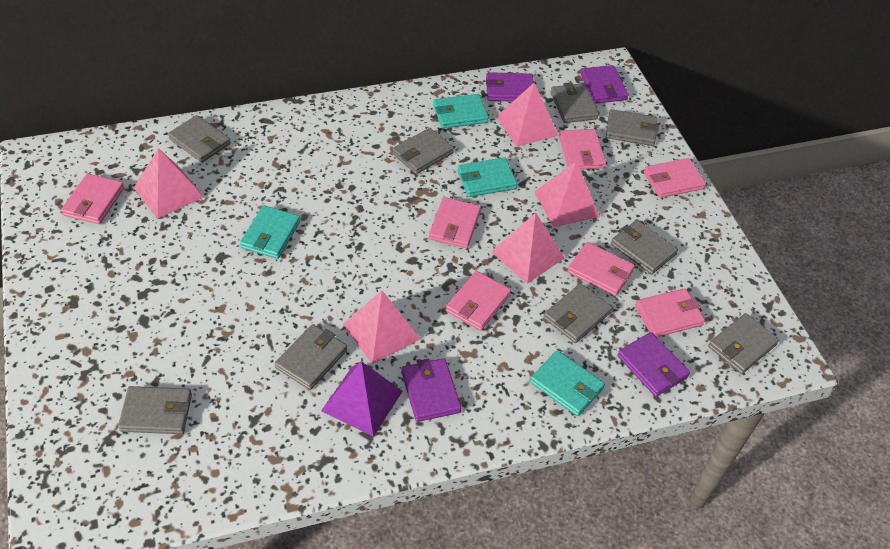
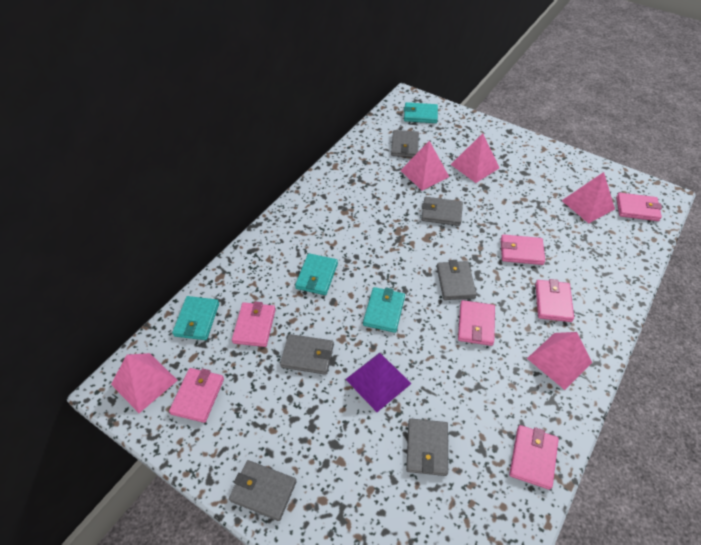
grey wallet: [118,386,192,434] [168,115,231,163] [275,324,347,390] [392,128,454,174] [544,283,613,343] [551,82,599,123] [606,109,659,146] [611,220,678,274] [708,313,779,374] = 9 -> [229,460,297,521] [280,334,334,375] [391,130,419,157] [406,418,448,476] [421,197,463,226] [437,260,477,300] = 6
purple wallet: [401,358,461,422] [486,72,534,102] [581,65,629,104] [617,332,690,397] = 4 -> none = 0

